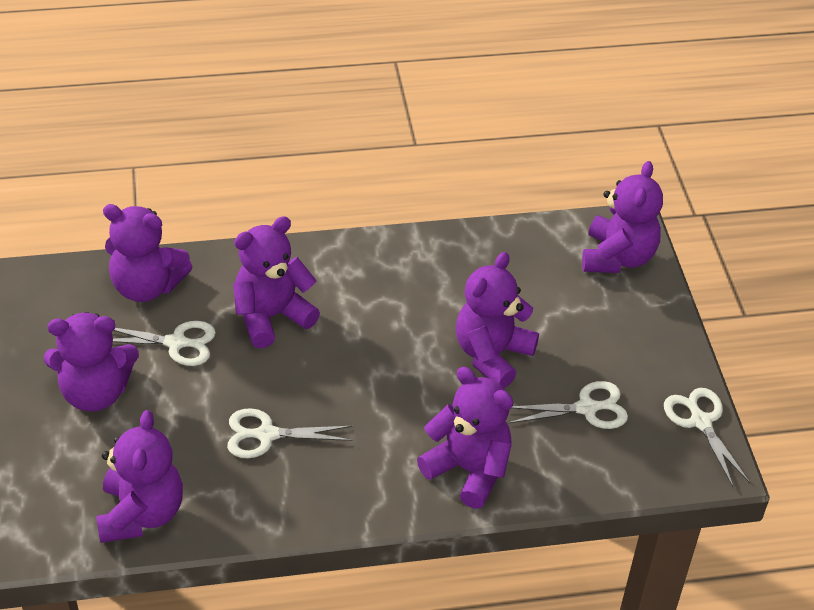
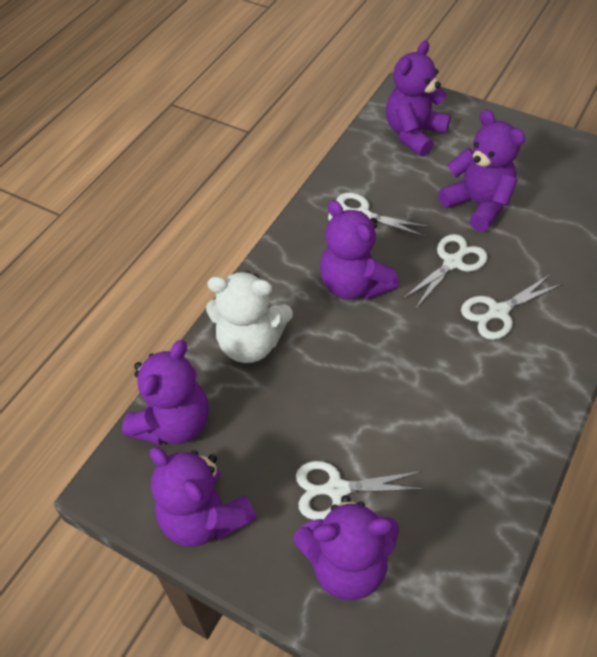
purple teddy bear: [44,312,139,411] [96,410,183,543] [103,204,193,302] [233,216,320,348] [417,367,513,509] [456,252,539,388] [582,161,663,273] = 7 -> [122,340,209,445] [150,447,257,547] [293,495,399,600] [320,200,399,300] [386,40,451,157] [438,110,525,232] = 6
white teddy bear: none = 0 -> [206,271,293,363] = 1

